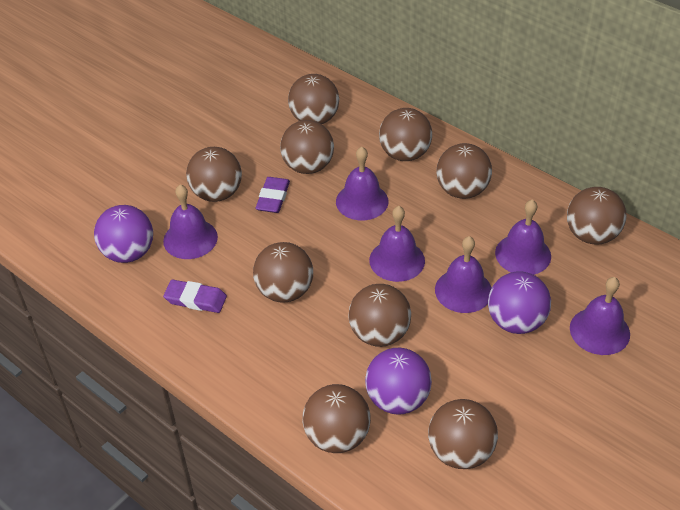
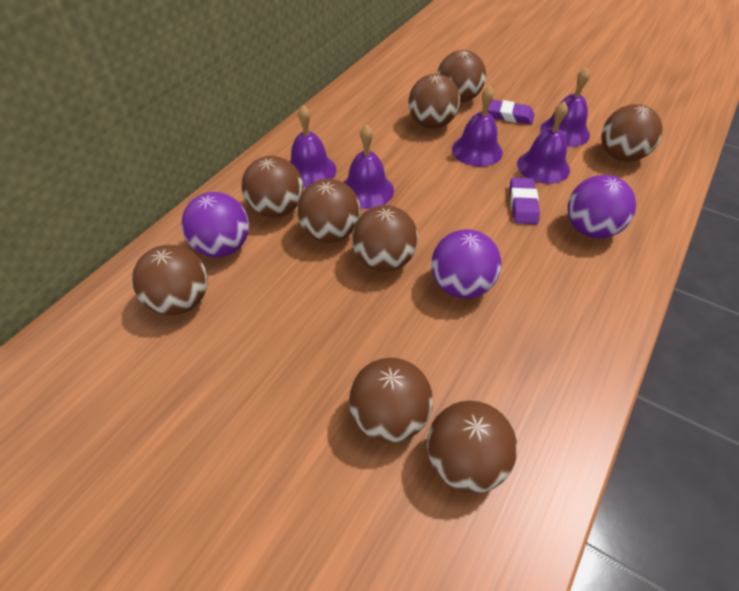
brown ball: [186,147,242,202] [253,242,313,303] [280,120,334,174] [288,74,339,124] [302,384,371,453] [348,284,411,347] [379,108,432,161] [428,399,498,469] [436,143,492,199] [567,187,626,245] = 10 -> [132,245,208,316] [241,156,303,218] [297,179,360,243] [349,358,433,443] [352,205,418,272] [408,74,460,129] [427,400,518,493] [437,50,486,103] [601,104,663,162] = 9
purple bell: [163,185,218,259] [336,147,388,220] [369,206,425,282] [435,236,492,313] [495,200,551,275] [570,277,630,355] = 6 -> [289,105,336,188] [344,125,394,209] [452,86,503,167] [517,102,570,184] [540,67,590,147] = 5

